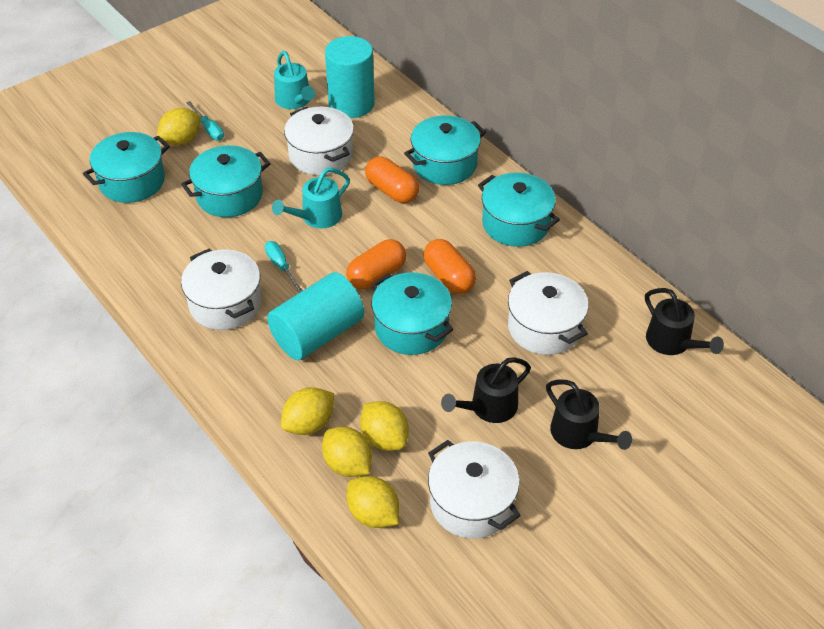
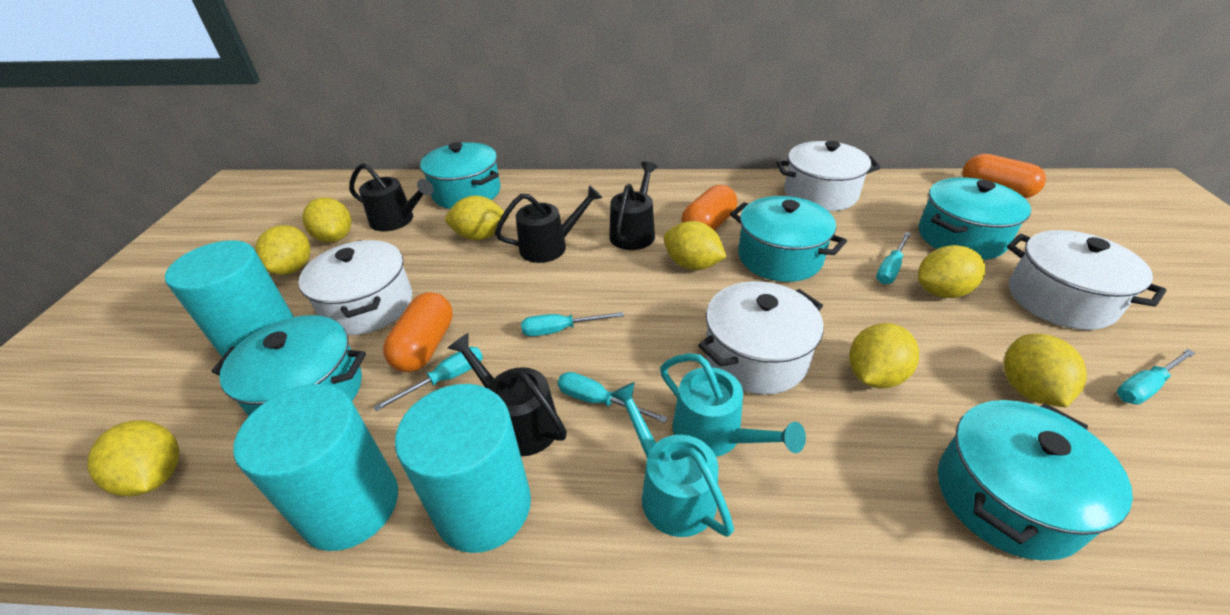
black watering can: [441,357,531,423] [546,380,632,450] [645,288,724,355] = 3 -> [349,163,434,231] [448,333,567,456] [495,185,602,263] [609,161,658,250] = 4
turquoise cylinder: [267,272,364,360] [325,36,374,118] = 2 -> [165,240,294,357] [234,384,398,551] [395,384,531,553] = 3
turquoise screwdriver: [187,101,224,141] [265,241,303,293] = 2 -> [374,347,483,412] [521,312,624,336] [557,372,668,423] [876,232,911,284] [1116,349,1196,405] = 5
yellow lemon: [157,108,200,145] [281,387,334,435] [322,427,372,477] [347,476,399,528] [360,401,409,451] = 5 -> [87,420,179,497] [255,225,310,275] [302,197,351,243] [445,196,509,240] [664,221,727,270] [849,323,919,388] [918,245,986,298] [1004,334,1087,407] = 8

